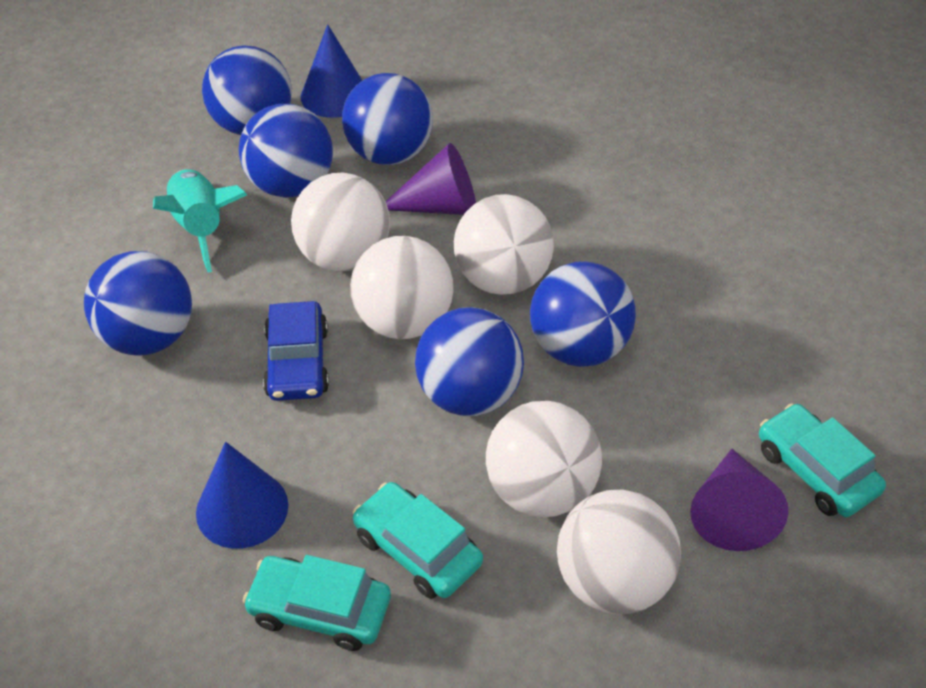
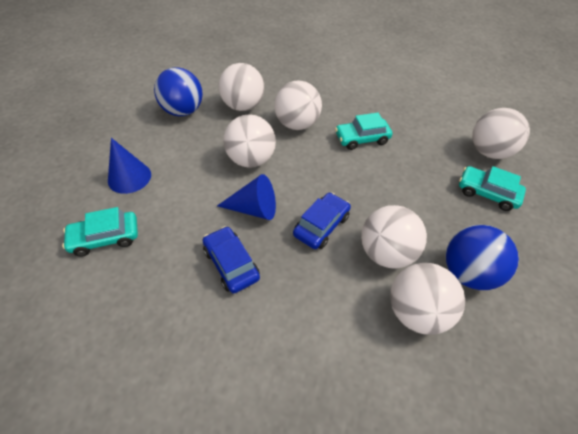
blue ball: [84,251,192,356] [202,45,292,135] [239,104,333,198] [342,73,433,165] [415,307,524,416] [530,261,636,367] = 6 -> [154,67,203,116] [445,225,519,290] = 2
blue car: [263,301,329,401] = 1 -> [203,226,260,294] [293,193,351,249] = 2
purple cone: [385,143,476,215] [690,449,789,551] = 2 -> none = 0
turquoise rocket: [153,169,247,273] = 1 -> none = 0
white ball: [291,173,390,272] [350,236,454,339] [454,194,554,295] [486,401,602,517] [557,489,681,615] = 5 -> [218,63,264,111] [223,114,276,168] [274,80,322,130] [361,205,427,269] [390,263,465,335] [472,108,530,159] = 6

